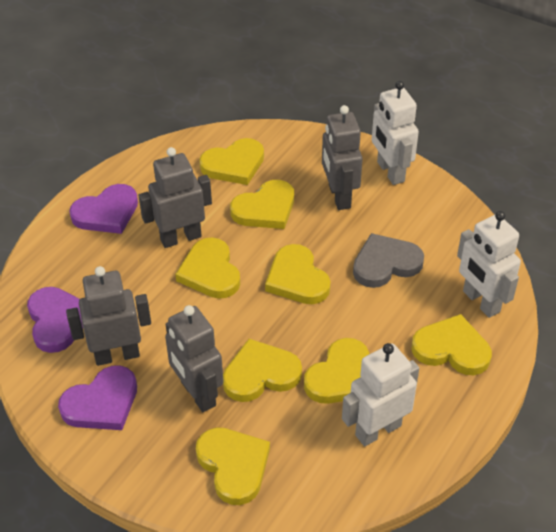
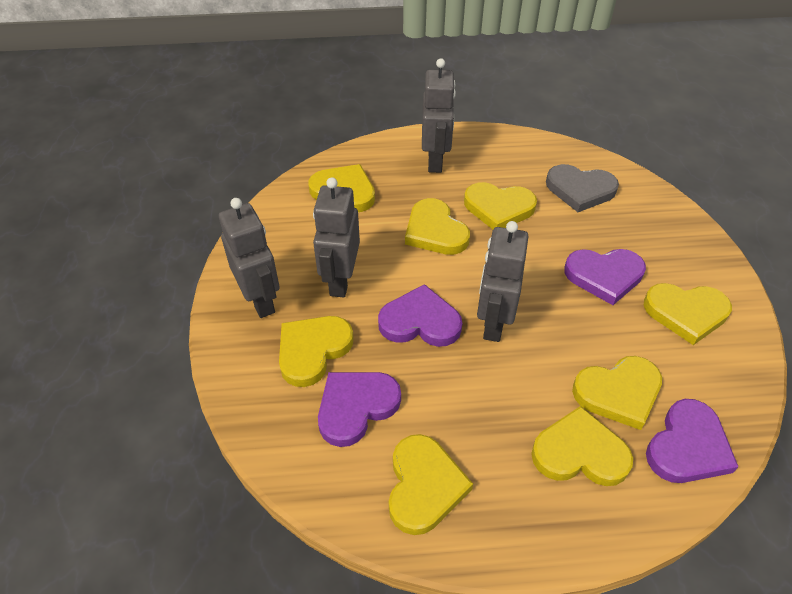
purple heart: [27,287,83,353] [58,365,137,430] [69,184,138,234] = 3 -> [318,372,401,447] [378,284,462,347] [564,249,646,305] [646,399,739,483] = 4
white robot: [342,343,419,446] [372,81,419,185] [457,211,521,318] = 3 -> none = 0

